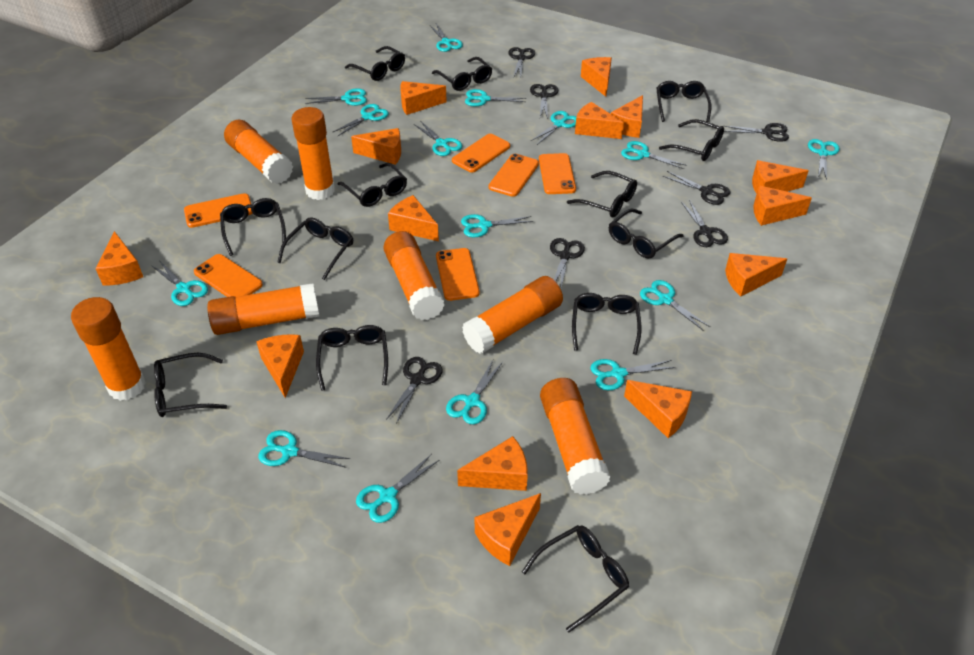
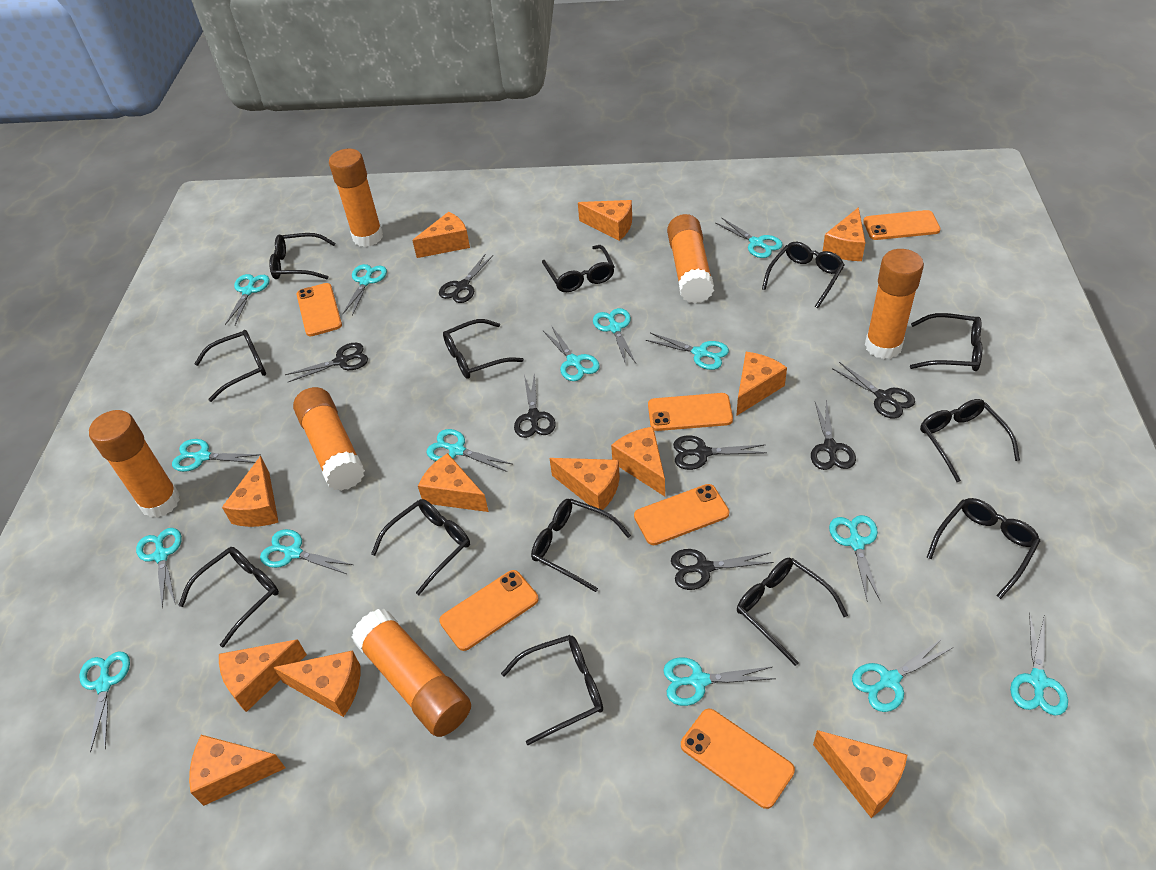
orange cheese: [95,231,143,286] [256,334,304,398] [351,128,401,165] [388,195,439,241] [400,81,447,115] [457,436,528,491] [474,493,541,566] [575,102,624,139] [581,57,612,97] [611,95,643,138] [624,380,692,438] [725,253,787,297] [752,160,809,194] [753,186,812,226] = 14 -> [189,735,285,806] [219,639,307,712] [222,456,279,527] [273,650,361,717] [412,212,470,258] [418,453,489,512] [549,458,620,510] [578,200,632,241] [611,427,665,496] [736,352,787,416] [813,730,907,818] [822,207,866,261] = 12
orange glue stick: [71,297,146,401] [207,283,319,335] [224,120,293,184] [291,107,335,200] [383,231,445,320] [462,276,563,354] [540,378,610,495] = 7 -> [89,410,180,518] [293,387,365,491] [329,149,383,247] [351,609,471,737] [667,214,714,304] [865,249,924,359] = 6

